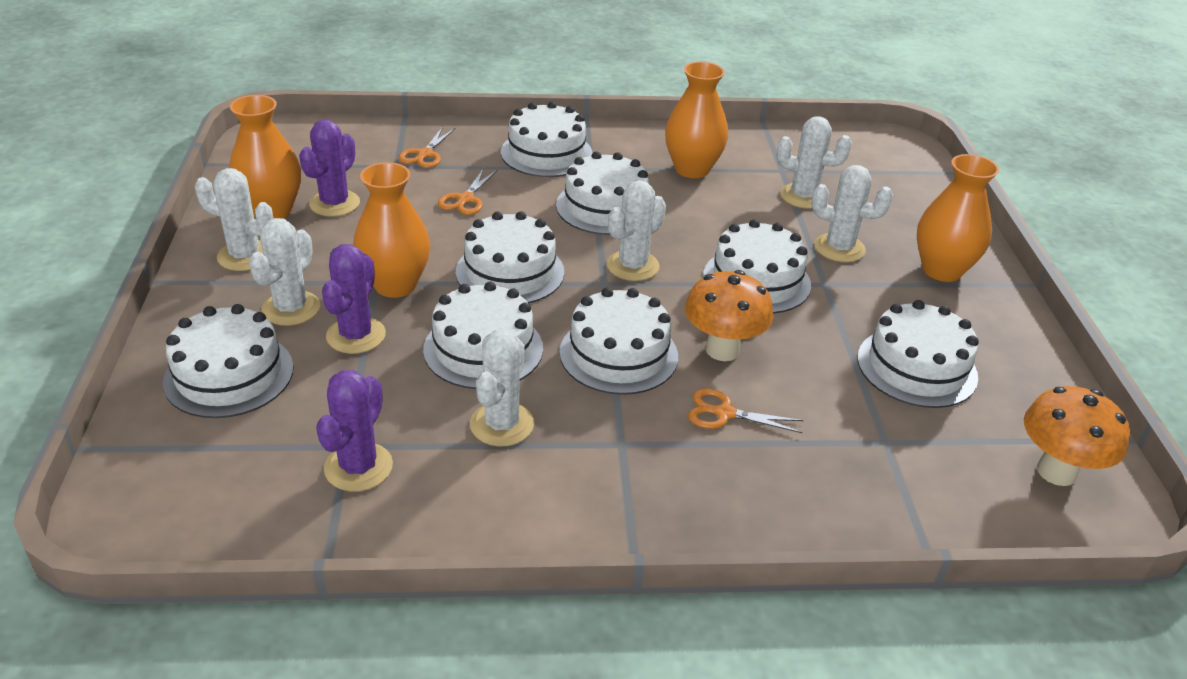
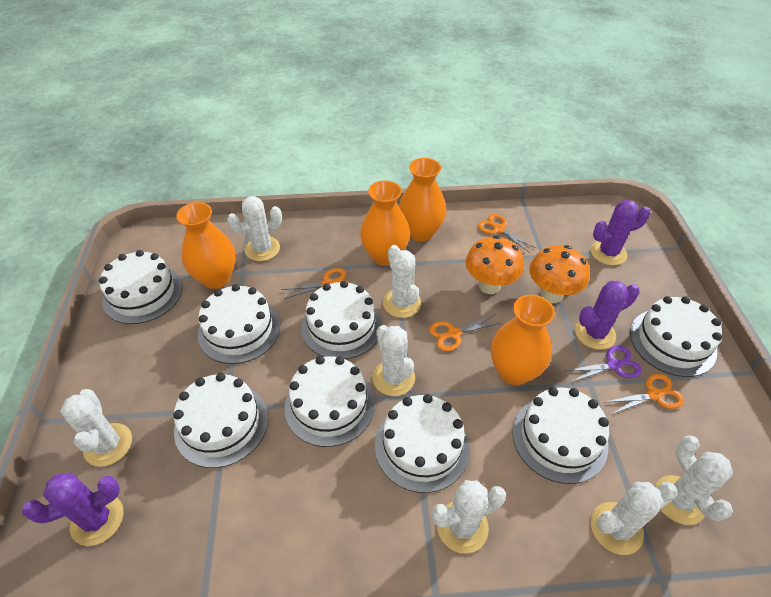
orange scissors: [398,127,455,168] [438,168,497,215] [688,388,804,433] = 3 -> [281,268,350,299] [429,314,502,351] [478,214,536,253] [606,374,684,415] = 4
purple scissors: none = 0 -> [565,346,642,382] = 1
white cactus: [195,168,273,271] [249,218,320,326] [470,330,534,447] [607,180,666,281] [776,116,852,209] [811,165,893,262] = 6 -> [61,389,132,466] [227,196,282,261] [372,325,415,396] [383,245,421,318] [432,480,506,554] [591,482,677,555] [655,435,733,525] = 7

